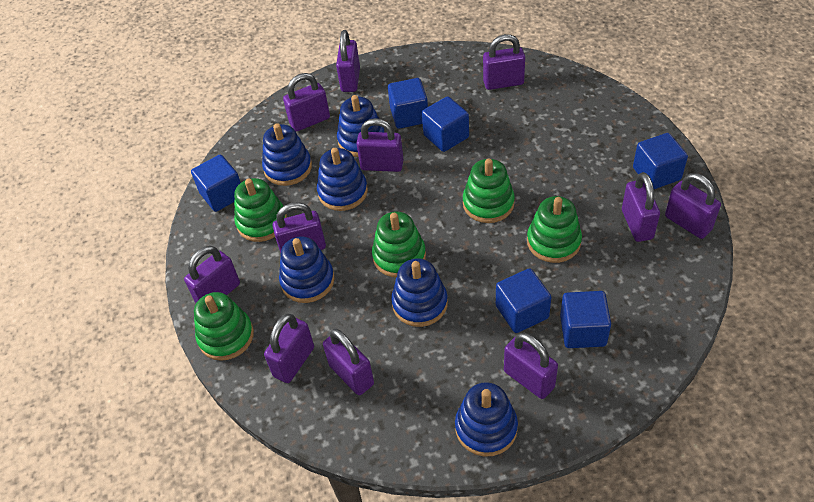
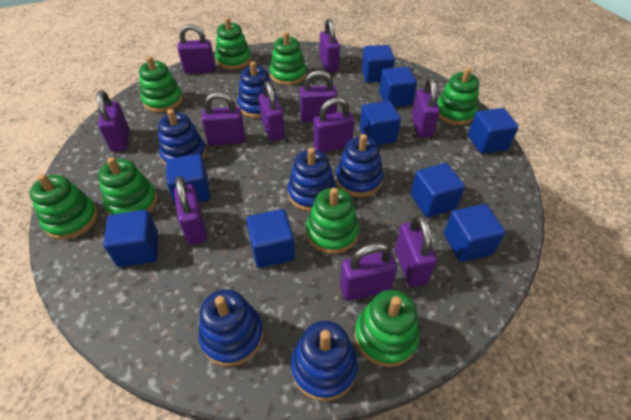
blue cube: [191,155,241,212] [388,78,428,129] [422,96,469,152] [496,268,551,333] [560,291,611,348] [633,133,688,189] = 6 -> [103,210,158,267] [166,154,210,205] [246,209,295,268] [360,101,401,145] [362,45,395,83] [379,67,417,107] [411,163,465,217] [444,204,506,262] [468,108,519,154] = 9
green stacking toy: [194,292,254,361] [234,178,287,242] [372,212,426,278] [463,158,515,223] [527,196,582,263] = 5 -> [30,174,98,240] [98,157,157,215] [139,56,183,112] [215,17,251,69] [270,32,306,85] [306,188,359,254] [355,290,419,367] [437,68,479,125] = 8

